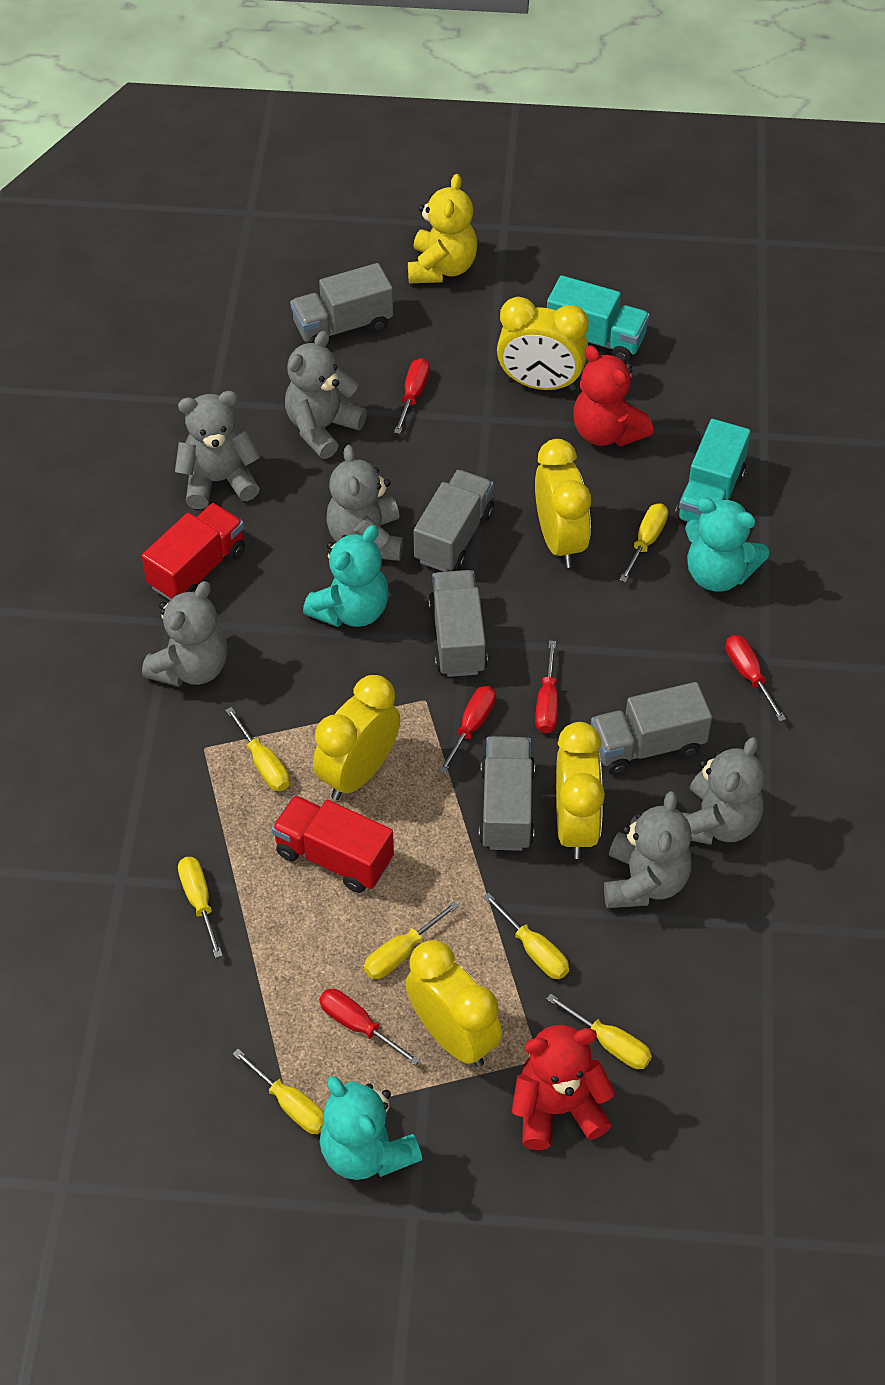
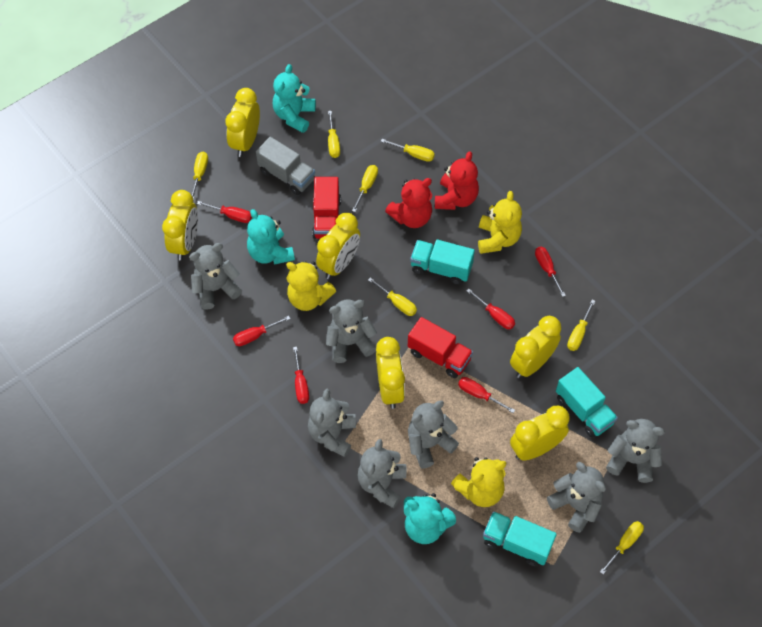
grey teddy bear: [142,581,228,687] [175,391,260,509] [285,331,367,459] [326,445,403,561] [604,791,692,908] [681,737,765,845] = 6 -> [189,243,242,310] [308,389,356,457] [326,299,377,363] [358,439,406,508] [408,401,459,469] [547,462,606,533] [606,419,665,483] = 7
grey truck: [290,263,393,343] [414,470,494,572] [428,570,488,677] [479,736,535,851] [591,682,712,775] = 5 -> [256,137,315,195] = 1
red screwdriver: [319,989,420,1066] [394,358,430,434] [438,686,496,774] [535,641,558,733] [726,635,786,722] = 5 -> [197,201,252,223] [233,316,291,346] [293,347,309,404] [458,377,515,413] [467,289,515,329] [535,247,566,297] = 6
turquoise truck: [547,275,650,363] [675,419,751,522] = 2 -> [410,240,475,285] [483,511,557,567] [556,367,618,438] = 3
yellow clock: [313,675,400,800] [405,940,502,1067] [497,297,588,390] [535,439,591,568] [556,722,605,859] = 5 -> [162,190,198,261] [225,88,260,157] [316,213,360,279] [376,337,405,409] [510,316,561,378] [510,406,569,460] = 6
yellow teddy bear: [408,174,477,284] = 1 -> [286,261,336,311] [451,457,506,507] [478,191,522,254] = 3

